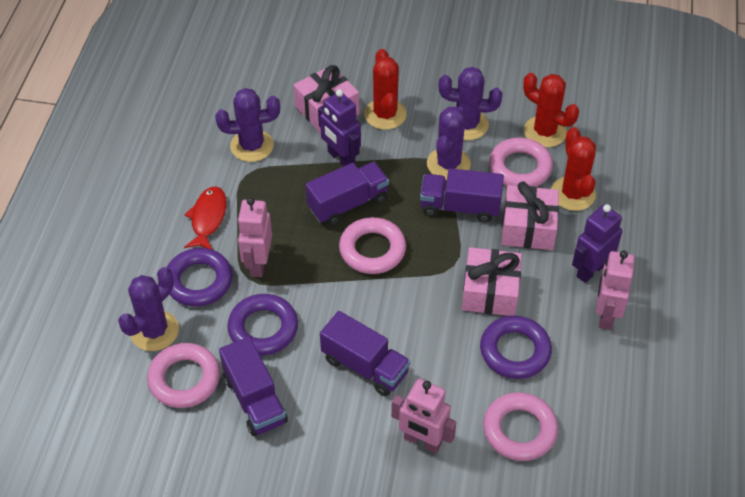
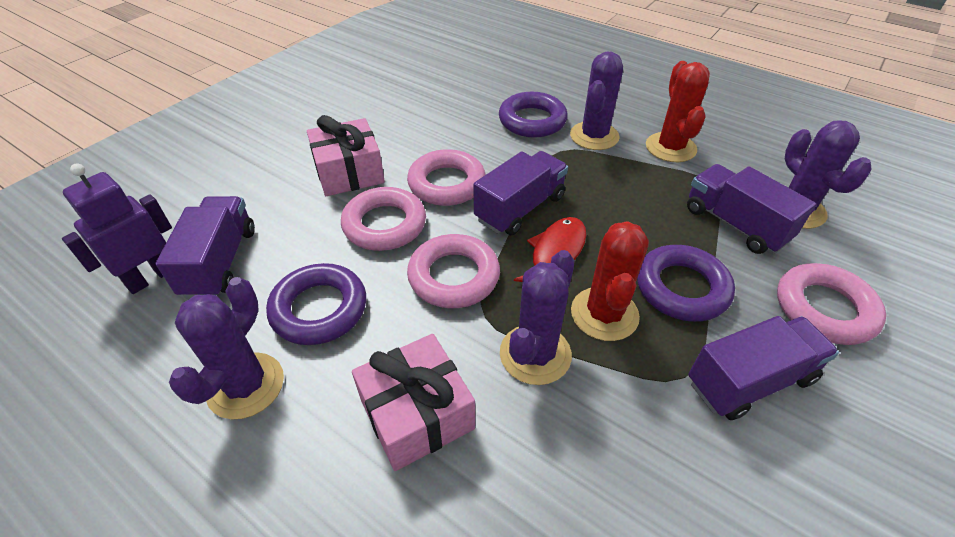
pink gift: [293,65,359,133] [462,247,522,316] [502,181,559,250] = 3 -> [307,115,385,196] [352,334,475,471] = 2
pink robot: [237,197,272,277] [391,378,456,453] [596,251,635,330] = 3 -> none = 0
purple robot: [318,89,361,166] [572,204,622,283] = 2 -> [62,163,172,294] = 1
red cactus: [364,49,407,130] [523,73,579,147] [551,127,596,211] = 3 -> [571,221,649,341] [646,61,710,162] = 2

